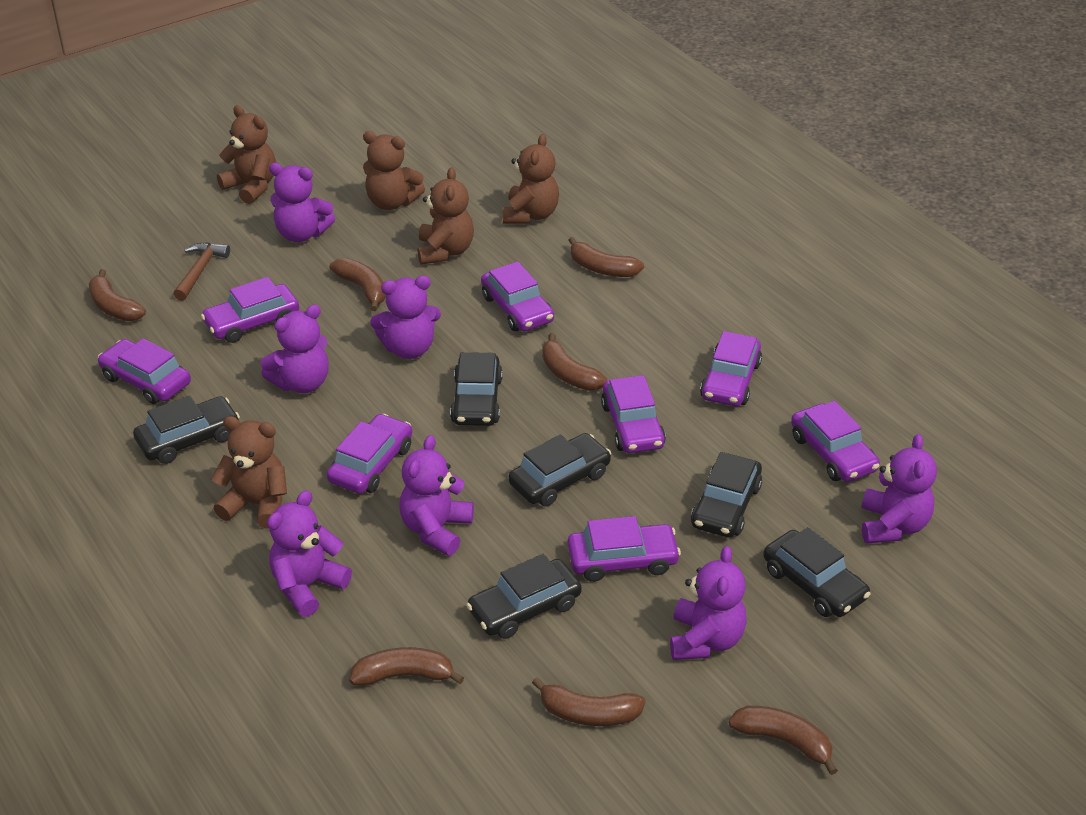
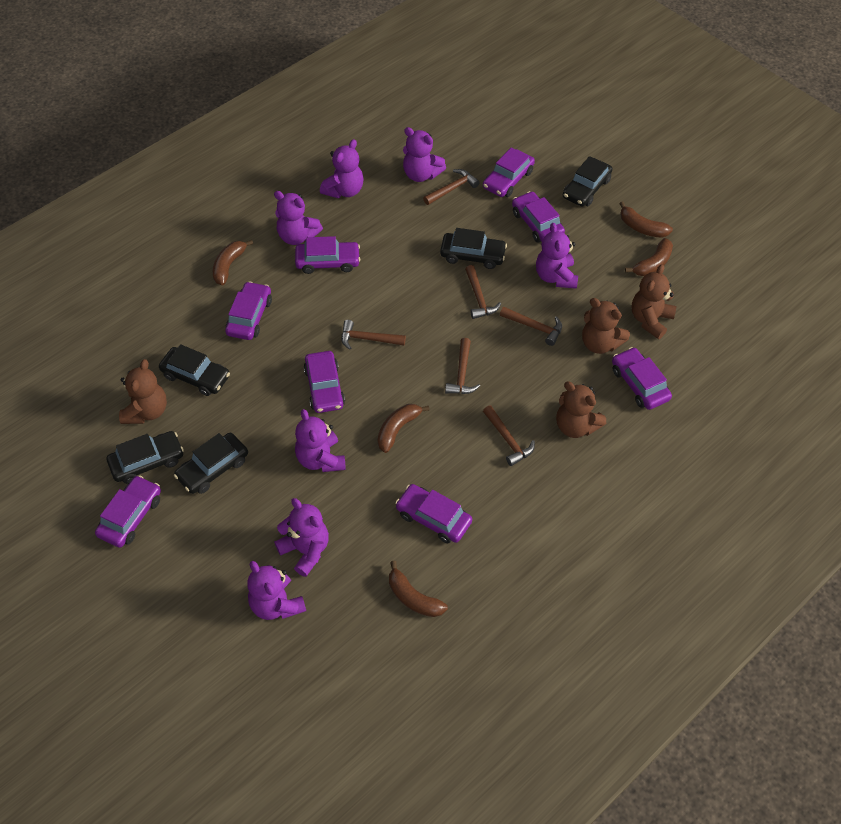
black car: [133,395,240,464] [450,352,503,426] [467,554,582,639] [508,433,611,507] [691,452,762,538] [763,527,870,617] = 6 -> [107,431,184,484] [159,344,230,396] [174,433,248,494] [440,228,507,269] [563,156,612,207] = 5
brown banana: [89,269,146,321] [330,258,386,311] [349,647,464,686] [532,677,646,726] [542,333,607,391] [568,237,644,277] [728,706,838,775] = 7 -> [213,240,253,285] [378,404,430,453] [389,561,448,617] [619,201,673,238] [625,238,673,276] = 5
brown hammer: [173,243,230,301] = 1 -> [341,320,406,350] [423,169,480,205] [445,338,480,394] [465,265,501,319] [483,406,535,466] [500,307,562,346] = 6
brown teddy bear: [211,416,287,529] [217,105,276,204] [363,131,425,210] [417,168,474,265] [502,134,559,224] = 5 -> [119,359,167,424] [556,381,606,438] [582,298,630,354] [632,264,676,339] = 4

